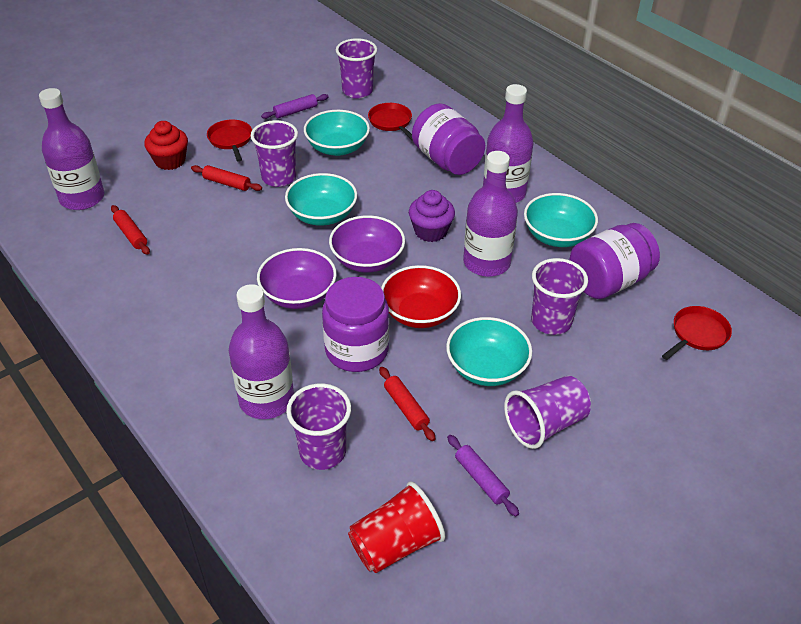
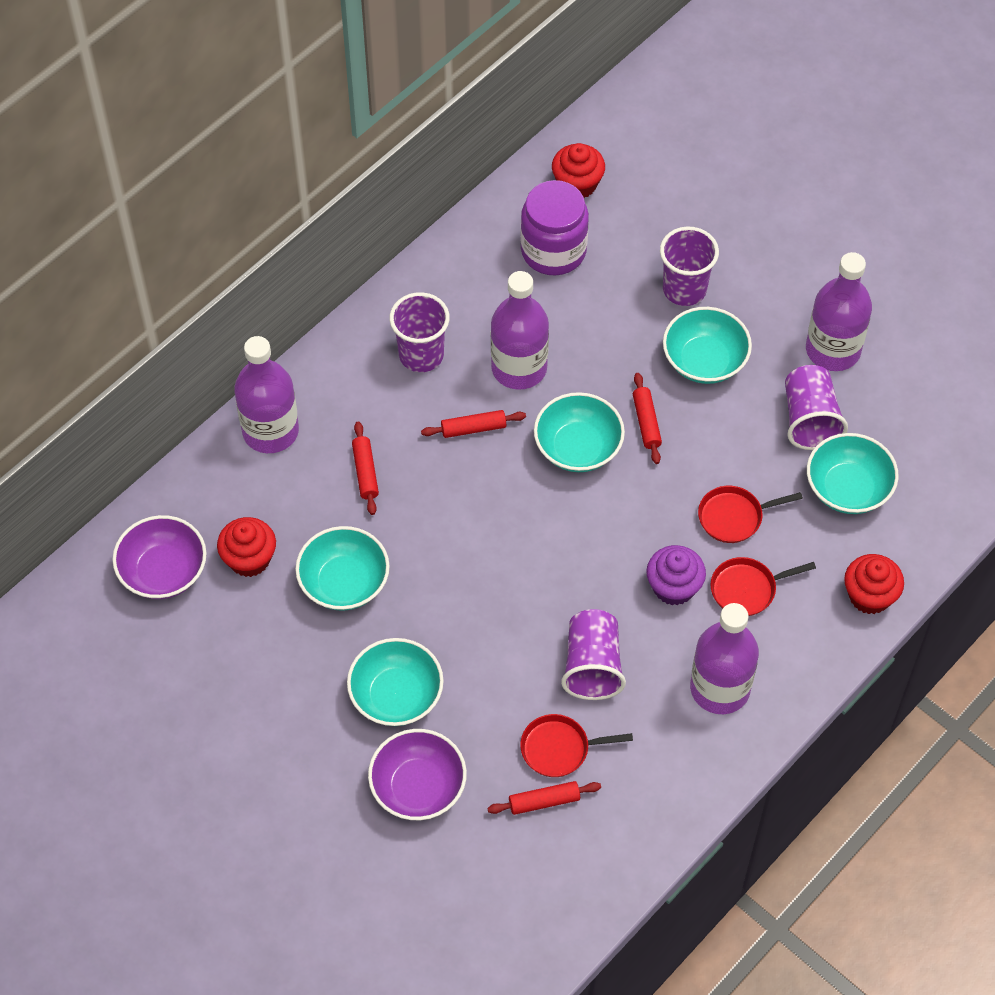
purple cup: [251,120,298,187] [286,383,351,470] [336,38,377,99] [504,376,591,449] [531,258,588,335] = 5 -> [389,292,450,372] [561,609,626,700] [660,226,719,306] [785,365,848,450] = 4
purple jar: [322,277,389,372] [412,103,485,175] [570,223,660,299] = 3 -> [520,180,589,275] = 1
purple rolling pin: [261,94,329,119] [447,435,519,517] = 2 -> none = 0
red bowl: [381,265,461,328] = 1 -> none = 0
red cup: [348,481,445,573] = 1 -> none = 0
red cupcake: [144,121,188,170] = 1 -> [217,517,276,577] [552,143,605,198] [844,554,904,614] = 3
red rolling pin: [111,205,150,255] [191,165,262,191] [379,367,435,441] = 3 -> [352,421,379,515] [421,410,526,438] [487,781,601,815] [633,373,662,464] = 4
turquoise bowl: [285,173,357,226] [304,110,370,156] [446,317,532,386] [524,193,598,247] = 4 -> [295,526,390,611] [347,638,444,726] [534,392,625,472] [663,307,752,384] [807,433,899,514] = 5

